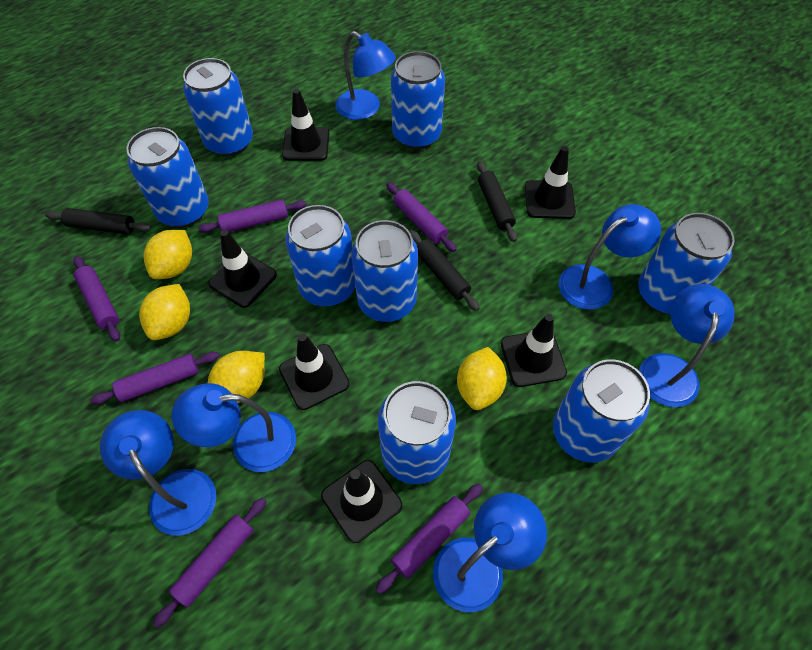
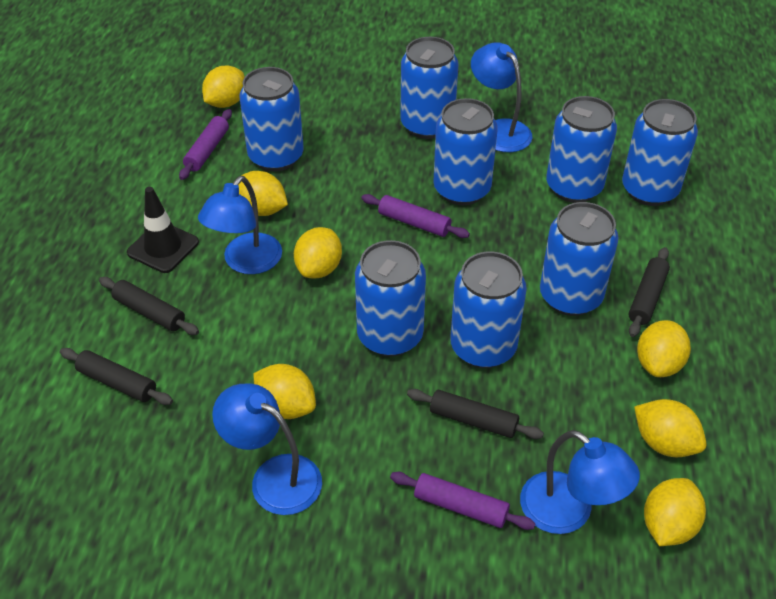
black rolling pin: [45,208,151,234] [409,230,479,311] [477,161,517,242] = 3 -> [60,348,173,405] [99,277,199,335] [407,389,544,439] [629,247,670,337] = 4
black traffic cone: [209,230,277,308] [279,333,350,410] [282,89,329,161] [321,460,402,543] [501,314,567,387] [525,146,576,219] = 6 -> [127,187,199,273] = 1
blue lamp: [100,410,216,536] [172,383,296,472] [335,31,396,120] [433,493,547,612] [559,204,661,310] [639,284,735,407] = 6 -> [198,176,282,274] [212,383,322,515] [471,42,532,152] [520,430,640,534] = 4
purple rolling pin: [73,256,120,342] [90,352,220,404] [153,497,266,628] [198,199,307,233] [376,484,483,594] [386,182,457,252] = 6 -> [179,109,232,180] [361,194,470,238] [390,472,536,530] = 3
yellow lemon: [139,284,190,340] [144,230,192,279] [208,351,265,403] [457,347,507,410] = 4 -> [202,65,245,108] [238,171,288,216] [253,364,316,419] [294,227,342,279] [634,399,707,457] [637,320,691,377] [644,478,706,546] = 7

